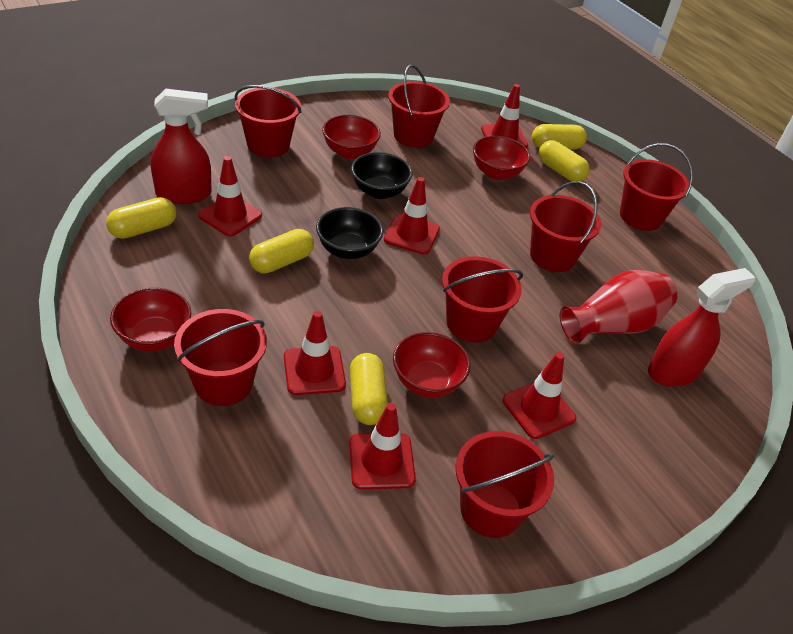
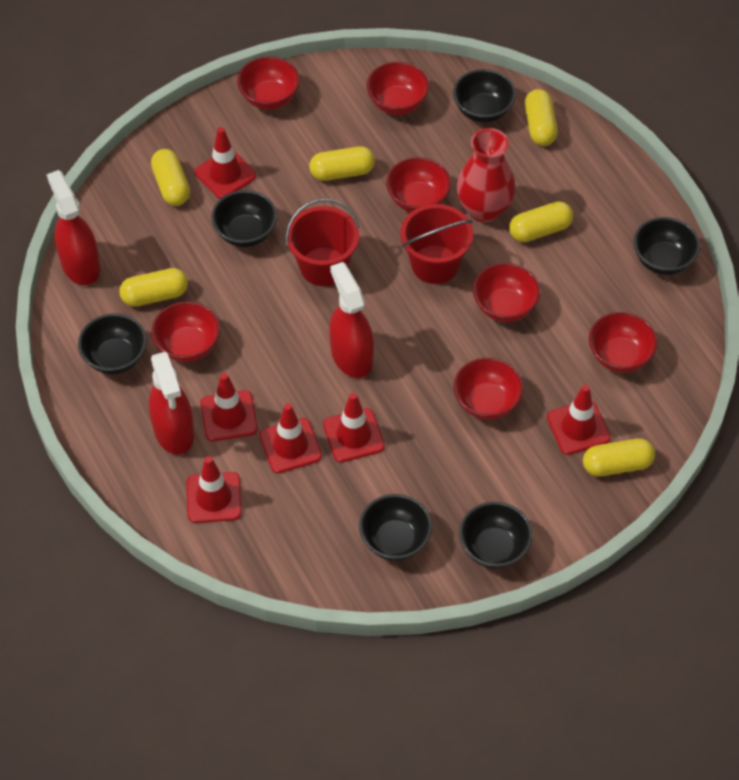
black bowl: [316,207,383,259] [351,152,412,199] = 2 -> [78,313,147,374] [211,190,277,247] [359,494,432,561] [453,69,516,123] [459,502,533,569] [633,217,700,275] = 6
red bowl: [110,288,191,351] [322,115,381,159] [393,332,470,398] [473,136,530,180] = 4 -> [152,302,220,362] [237,56,300,109] [367,62,429,115] [386,157,451,212] [454,358,524,420] [473,263,540,322] [589,312,658,373] = 7
red bucket: [174,309,267,406] [235,85,302,157] [388,64,450,148] [442,256,523,343] [456,431,554,538] [530,181,601,272] [620,143,693,231] = 7 -> [286,198,359,286] [400,204,473,284] = 2
red spray bottle: [151,89,211,204] [648,268,756,387] = 2 -> [47,170,100,285] [149,351,194,455] [329,262,374,378] = 3
yellow capsule: [106,197,176,239] [249,229,314,274] [350,353,388,425] [532,124,587,149] [539,140,590,181] = 5 -> [119,268,188,307] [151,149,190,206] [309,146,375,181] [509,201,573,242] [525,89,558,146] [583,438,655,476] = 6

